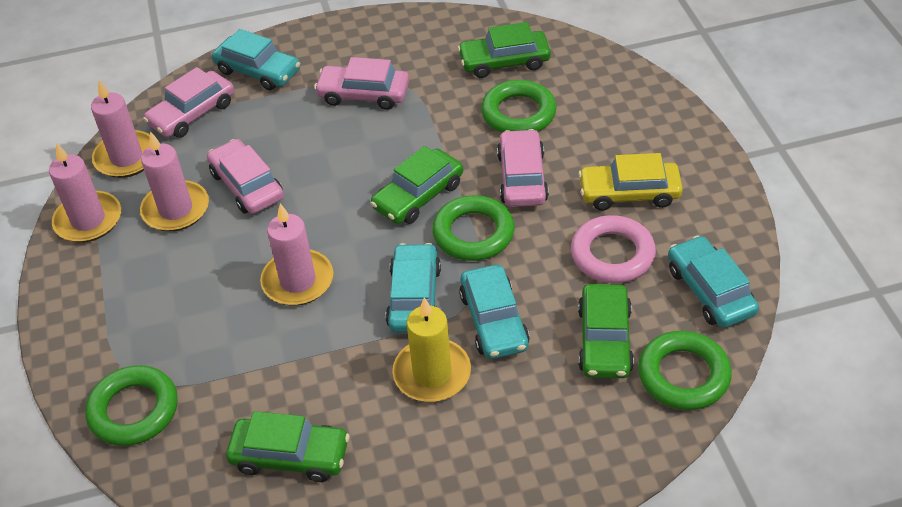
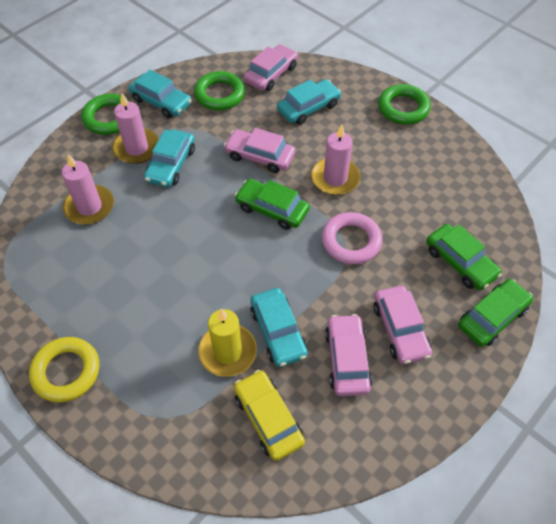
green car: [226,411,349,482] [371,146,463,224] [458,22,551,78] [578,284,634,378] = 4 -> [235,179,310,230] [426,224,502,290] [458,279,533,347] = 3
green ring: [85,365,178,446] [432,195,515,261] [481,80,557,133] [638,331,732,410] = 4 -> [81,94,130,135] [194,71,245,110] [378,84,431,125] = 3
pink candle: [49,143,121,242] [91,80,150,178] [140,131,209,232] [260,203,333,306] = 4 -> [62,154,114,225] [112,93,159,164] [311,124,360,195] = 3
yellow ring: none = 0 -> [29,337,99,402] = 1

